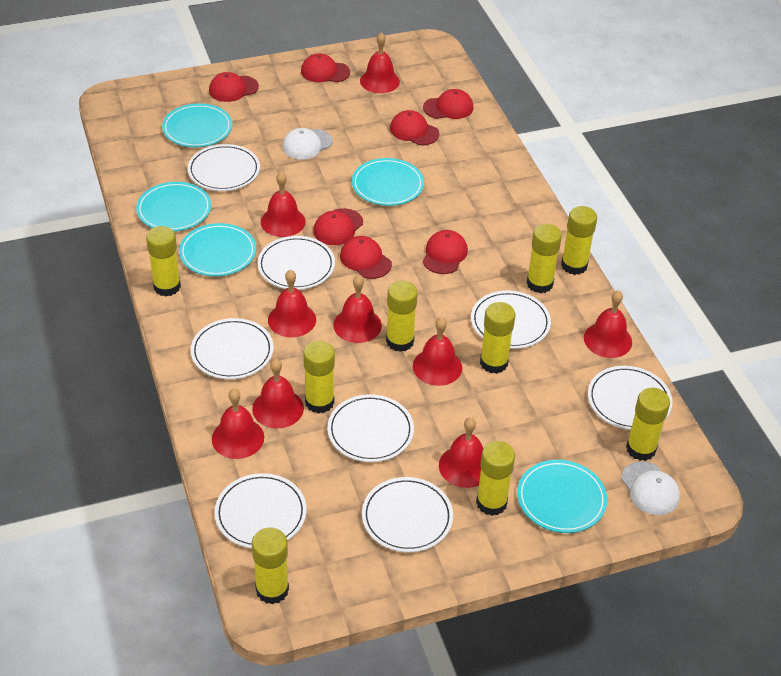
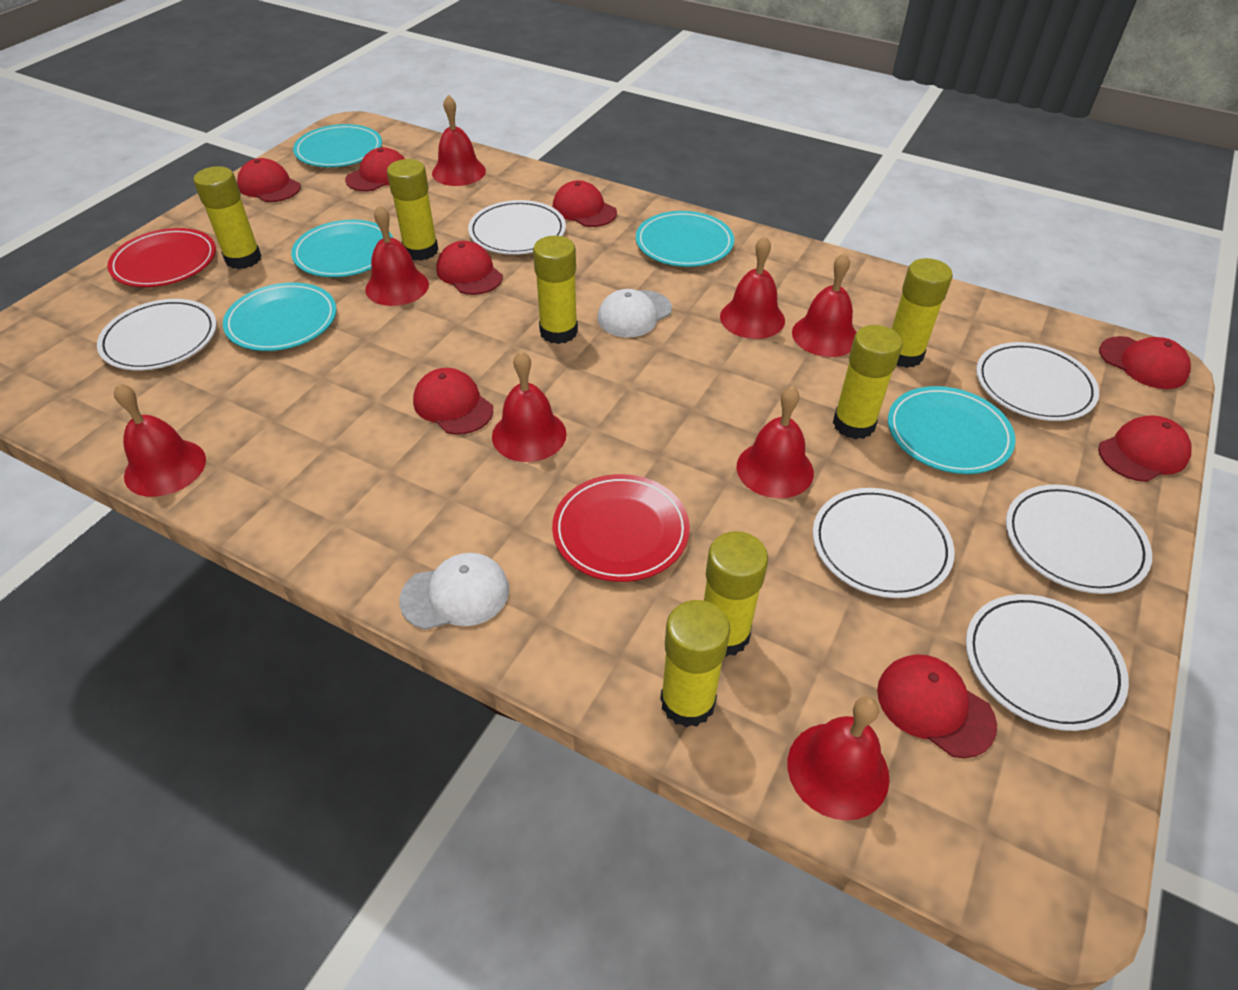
red bell: [212,388,264,459] [252,359,304,428] [261,172,306,237] [268,270,316,337] [334,275,382,343] [360,32,400,93] [413,317,462,386] [439,417,483,488] [584,290,632,358] = 9 -> [114,383,206,497] [365,205,429,306] [432,95,486,186] [492,351,567,462] [720,236,785,339] [737,386,814,499] [788,696,890,821] [792,253,856,357] = 8
red cap: [209,72,259,102] [301,53,350,82] [313,208,363,245] [340,236,392,279] [390,110,439,145] [423,89,473,119] [423,230,468,274] = 7 -> [237,158,301,202] [345,147,405,191] [413,368,493,435] [436,241,503,295] [553,180,617,227] [877,654,997,758] [1098,415,1192,482] [1099,336,1191,389] = 8
red plate: none = 0 -> [107,228,216,287] [552,474,690,582] = 2
white plate: [187,144,260,191] [191,318,273,379] [215,473,307,548] [258,236,335,290] [327,394,414,462] [362,477,453,552] [471,290,551,349] [588,366,672,430] = 8 -> [97,299,217,371] [468,200,566,255] [813,488,954,598] [966,594,1129,731] [976,342,1099,421] [1006,484,1152,594] = 6
yellow glue stick: [146,226,181,297] [252,527,289,604] [303,341,335,414] [386,281,418,352] [476,441,515,516] [480,302,515,374] [527,224,562,293] [561,206,597,275] [626,388,670,461] = 9 -> [194,166,262,269] [387,159,439,261] [533,236,578,344] [660,600,730,727] [704,531,768,657] [833,325,902,439] [892,258,953,368] = 7

